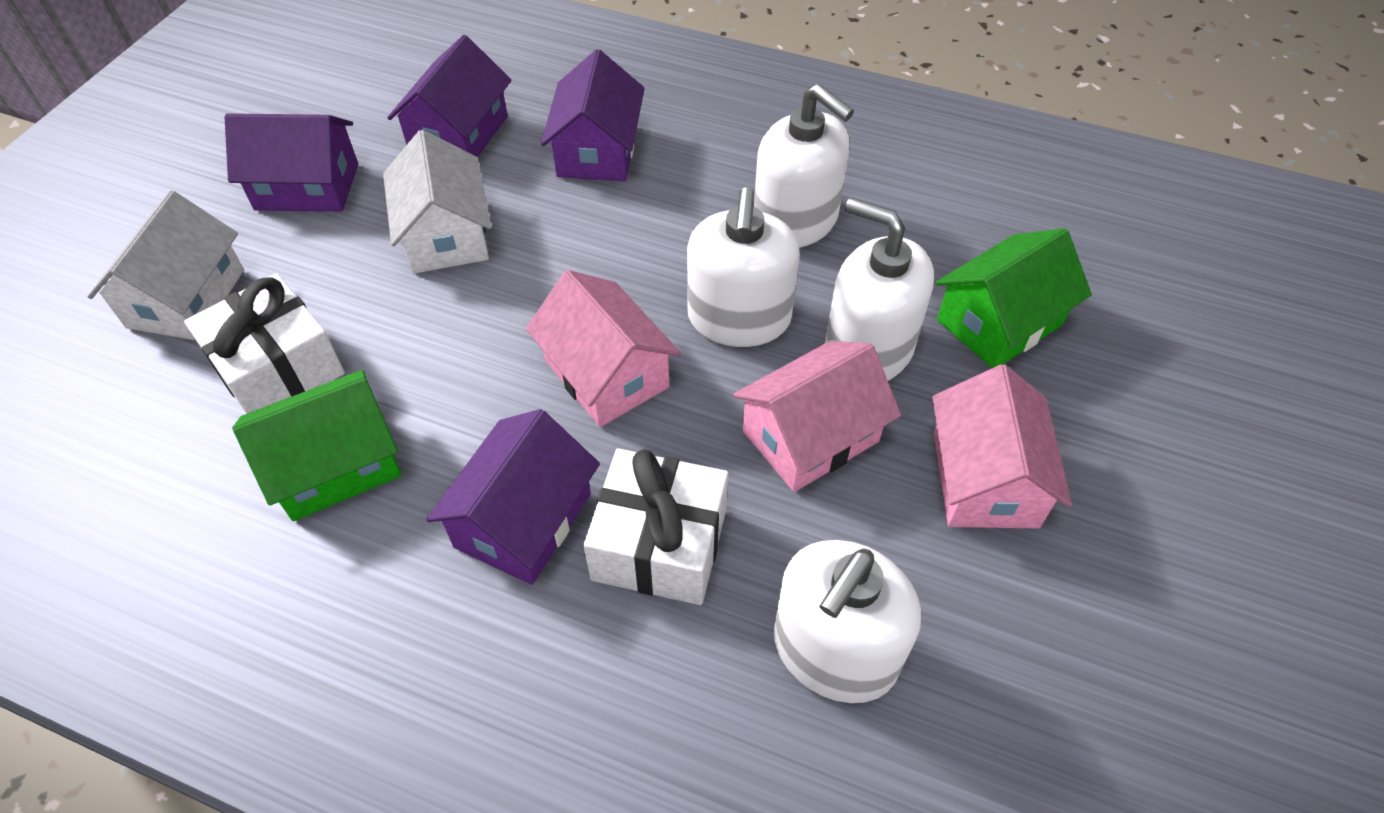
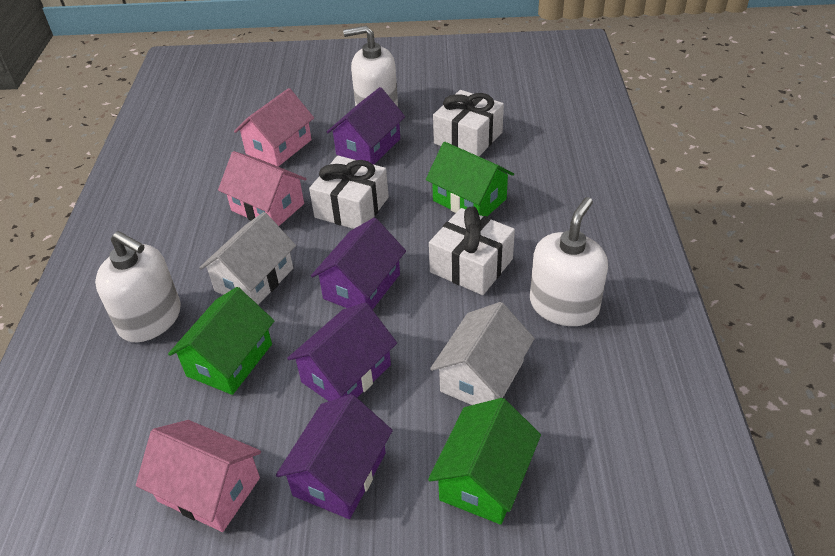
green house: [232,370,401,521] [935,228,1092,368] = 2 -> [168,287,274,395] [426,142,514,216] [428,398,541,525] = 3
white gift: [184,273,345,414] [584,448,728,605] = 2 -> [309,156,389,229] [429,206,515,295] [433,90,504,156] = 3
white soap dispenser: [687,187,800,347] [754,84,854,248] [774,540,921,703] [825,198,934,381] = 4 -> [95,231,181,342] [343,26,398,107] [530,197,608,326] = 3

